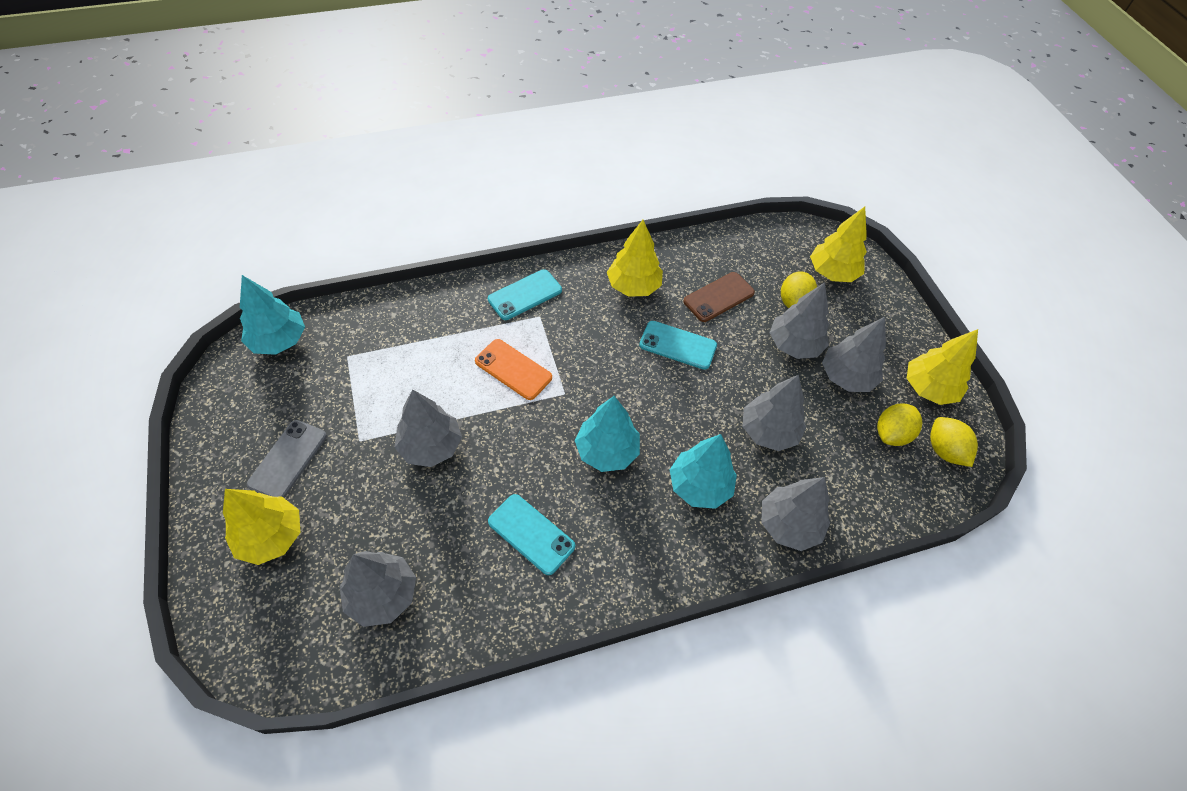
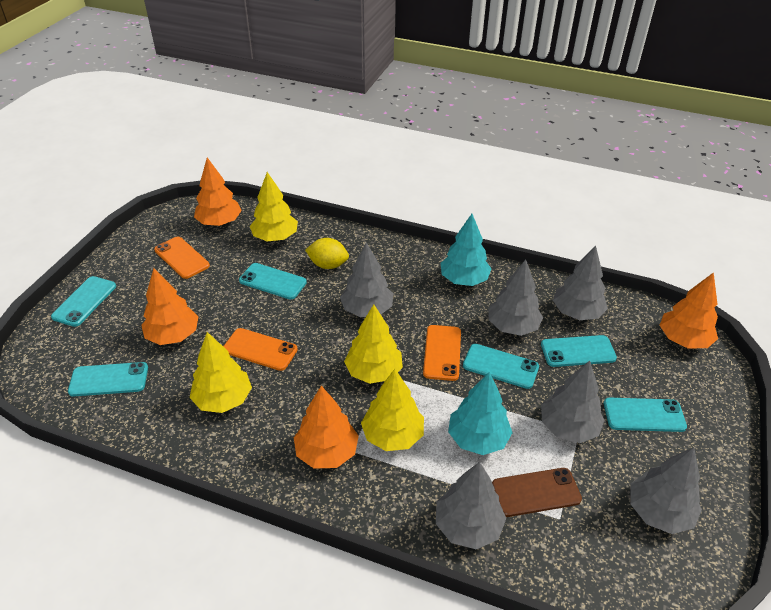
grey phone: [247,420,327,498] = 1 -> none = 0
orange phone: [475,339,552,400] = 1 -> [154,237,210,279] [223,328,298,371] [423,325,461,381] = 3
orange tree: none = 0 -> [141,268,198,345] [194,158,242,226] [294,386,359,469] [660,272,718,348] = 4
turquoise phone: [488,269,562,320] [488,494,575,575] [639,321,717,370] = 3 -> [51,276,116,327] [68,362,148,397] [239,263,307,300] [463,344,539,389] [541,335,617,367] [604,398,687,432] = 6
turquoise tree: [240,275,305,355] [575,396,640,472] [670,434,737,509] = 3 -> [440,214,492,286] [448,372,513,455] = 2
yellow lemon: [781,271,817,308] [877,403,922,446] [930,417,978,467] = 3 -> [305,238,349,269] = 1

